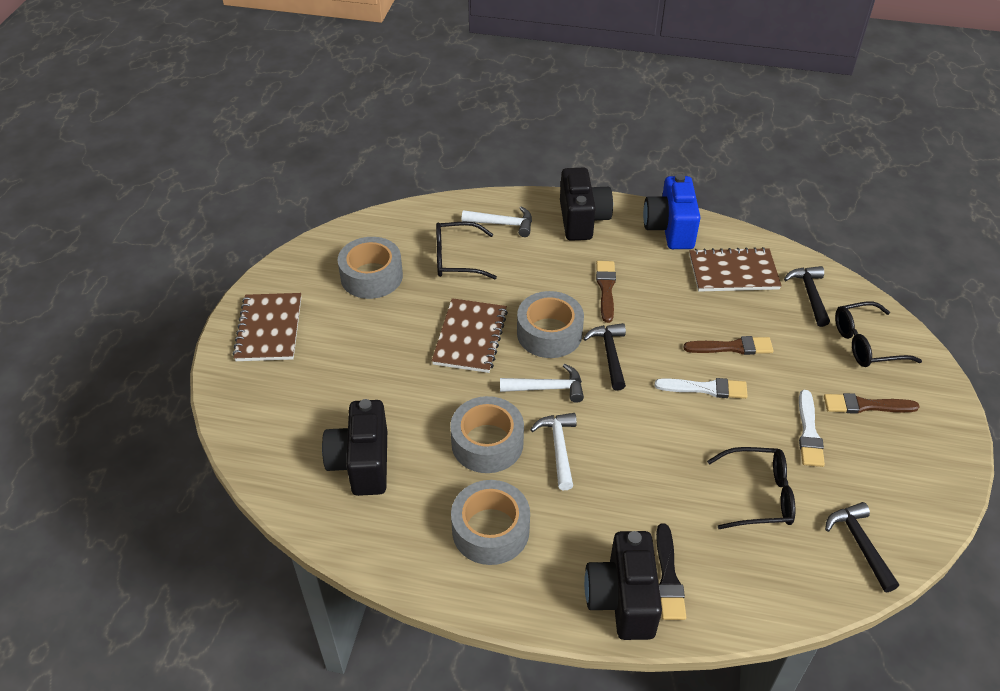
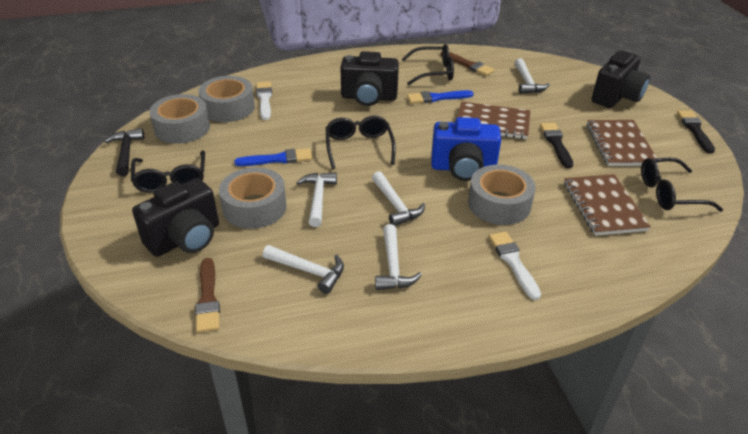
black brush: [656,524,686,620] = 1 -> [540,123,573,168] [677,111,715,154] = 2
black glasses: [436,222,497,279] [707,447,795,529] [835,301,922,367] = 3 -> [131,150,205,193] [326,116,396,169] [402,44,454,85] [641,158,723,212] = 4
black hammer: [583,323,626,391] [784,266,830,327] [825,502,899,592] = 3 -> [104,128,144,176] = 1
blue brush: none = 0 -> [234,148,312,166] [407,90,473,104] = 2
brown brush: [596,261,616,323] [683,336,773,355] [824,393,920,414] = 3 -> [195,258,220,333] [441,52,495,76] = 2
white hammer: [462,206,532,237] [500,364,584,403] [530,413,577,490] = 3 -> [263,245,344,294] [296,172,337,227] [372,171,425,226] [375,224,422,290] [515,58,550,94] = 5

